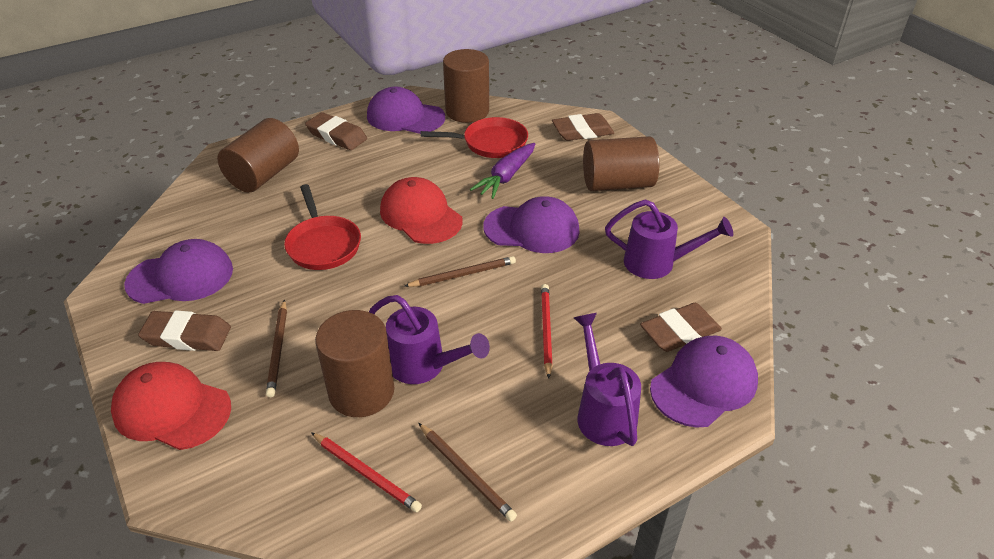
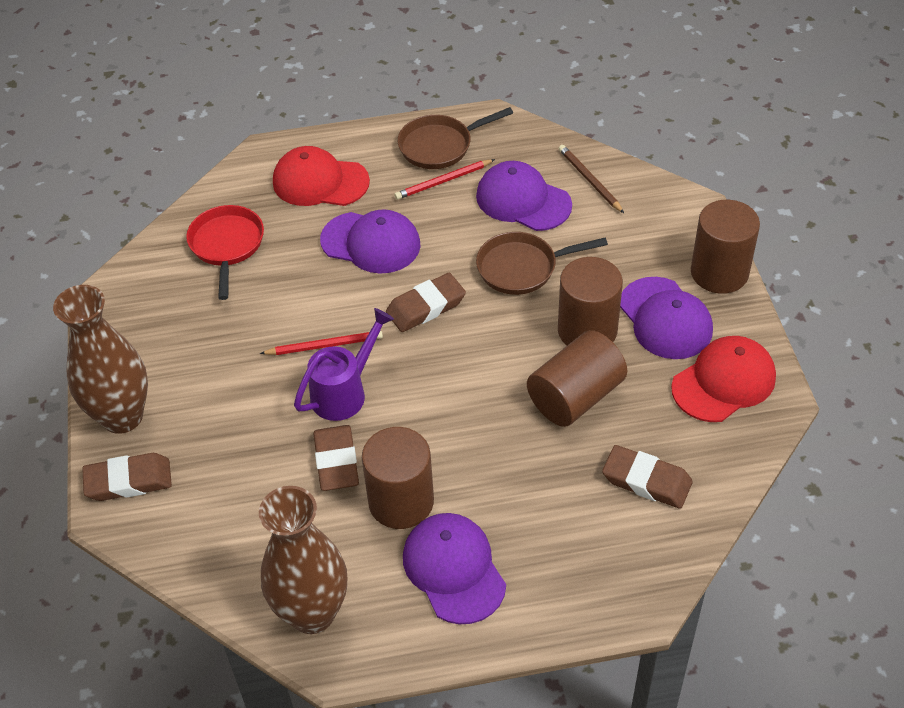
brown pan: none = 0 -> [398,107,513,169] [476,232,608,295] = 2
brown pencil: [266,299,287,397] [404,256,516,287] [419,423,517,522] = 3 -> [559,145,624,213] = 1
brown vase: none = 0 -> [53,285,148,434] [259,486,347,634] = 2
purple carrot: [470,143,535,199] = 1 -> none = 0
purple watering can: [369,295,490,384] [574,313,641,446] [605,199,733,279] = 3 -> [294,308,394,421] = 1
red pan: [284,184,361,270] [420,117,528,158] = 2 -> [186,205,264,300] = 1

